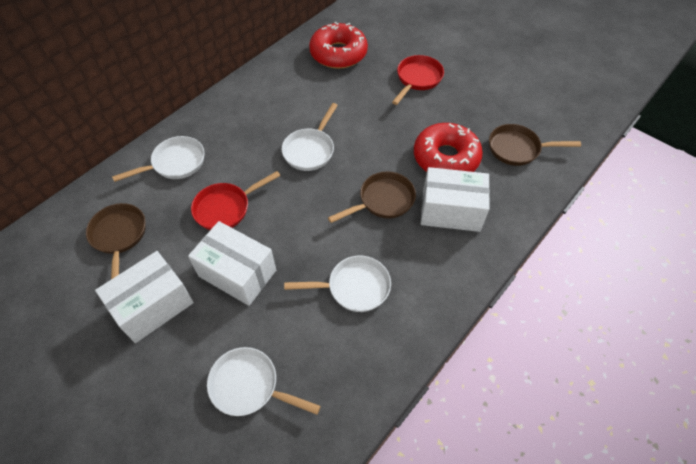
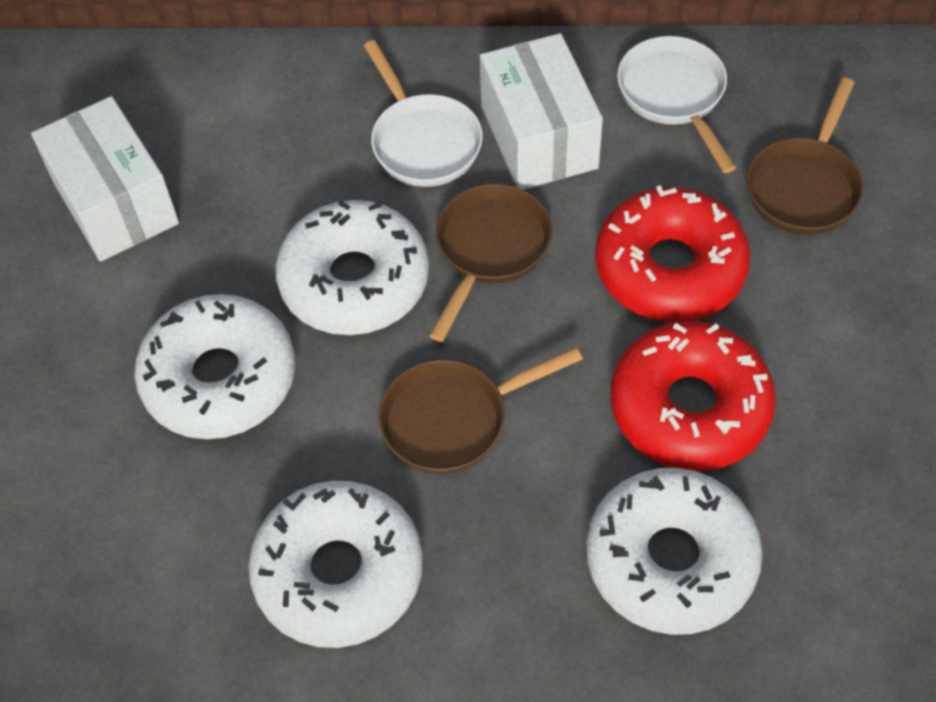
red pan: [191,171,281,230] [392,55,444,105] = 2 -> none = 0
white box: [95,251,194,343] [188,221,276,306] [421,167,490,232] = 3 -> [31,96,179,262] [480,33,603,190] = 2
white donut: none = 0 -> [134,294,295,439] [248,481,423,648] [275,200,429,335] [586,468,763,635] = 4
white pan: [112,136,204,182] [207,347,321,416] [282,103,338,171] [284,256,391,312] = 4 -> [364,40,483,187] [617,36,736,173] = 2

